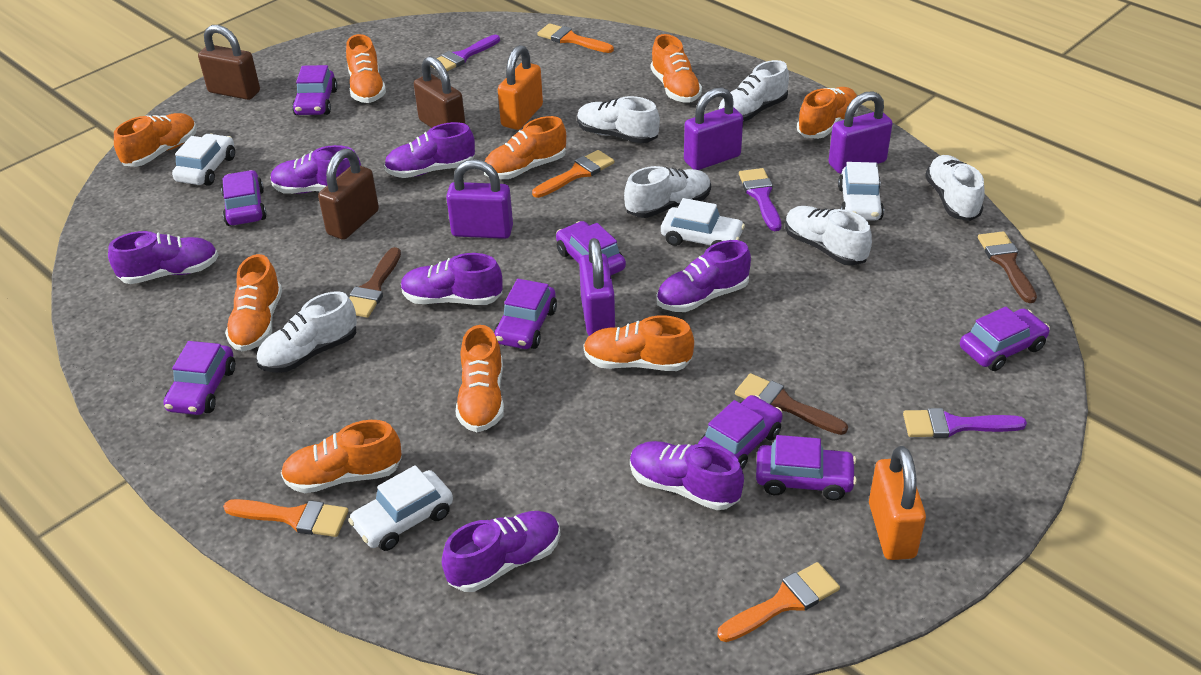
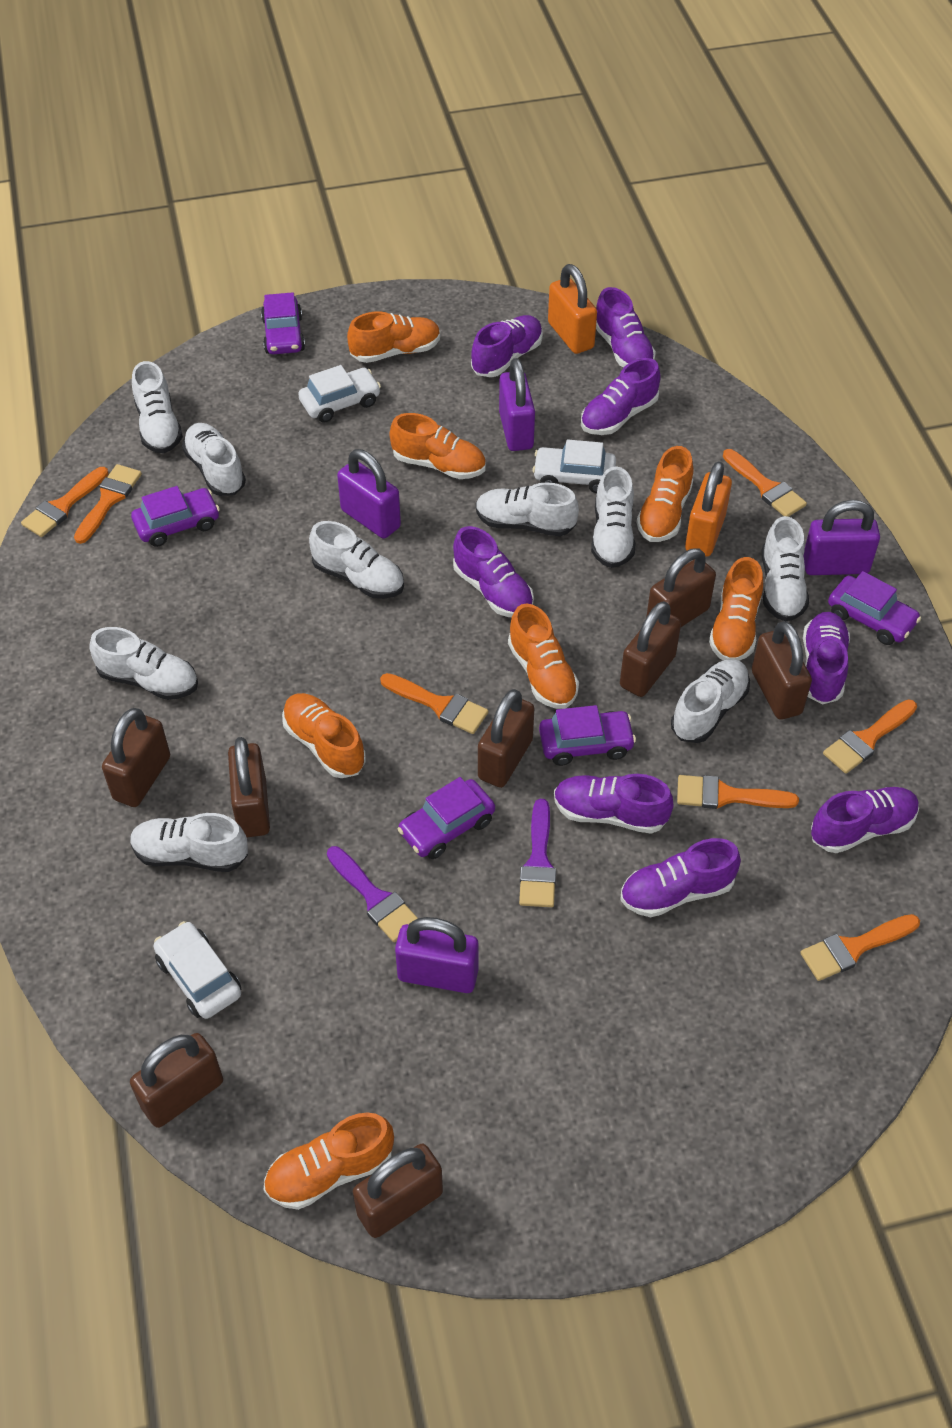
brown brush: [349,247,401,318] [735,373,848,435] [978,231,1037,303] = 3 -> none = 0
brown padlock: [198,25,260,100] [318,149,379,240] [414,56,466,128] = 3 -> [102,708,170,807] [130,1033,223,1128] [228,737,270,837] [353,1144,443,1238] [478,689,534,788] [620,601,681,697] [646,549,716,627] [752,621,812,720] = 8
orange brush: [223,499,349,537] [532,150,615,198] [537,23,614,53] [717,562,840,642] = 4 -> [21,467,109,537] [74,464,142,544] [380,673,488,734] [677,775,799,809] [723,449,807,517] [800,914,920,981] [823,699,917,774] = 7
orange shoe: [114,113,197,167] [225,254,282,351] [281,420,402,493] [346,34,386,103] [456,325,504,432] [484,116,566,179] [583,315,694,371] [650,34,702,103] [797,87,858,139] = 9 -> [264,1112,394,1210] [282,693,366,778] [347,311,441,363] [390,413,486,479] [508,604,579,709] [636,446,693,542] [709,557,763,661] = 7
purple brush: [430,35,500,71] [739,168,781,231] [903,408,1027,438] = 3 -> [327,846,418,942] [519,799,556,907] = 2
purple car: [163,341,235,415] [221,170,267,226] [292,65,338,115] [494,279,557,349] [556,221,626,275] [698,395,783,470] [756,435,857,500] [960,307,1050,371] = 8 -> [131,486,220,547] [261,292,305,354] [397,777,495,859] [539,705,636,766] [828,571,921,645] = 5
purple shoe: [108,231,219,284] [270,145,361,194] [384,122,475,178] [401,253,503,305] [442,511,561,592] [630,441,744,510] [656,240,751,312] = 7 -> [453,526,534,617] [471,315,543,377] [554,774,674,834] [581,358,661,435] [596,287,656,368] [620,838,741,917] [803,612,850,705] [811,787,919,853] = 8
white car: [172,133,235,186] [348,465,453,551] [661,198,745,246] [838,162,884,221] = 4 -> [154,921,241,1019] [298,365,381,423] [532,440,616,493] = 3
white shoe: [256,291,357,373] [577,96,660,143] [624,166,711,218] [718,60,789,122] [785,206,872,266] [925,155,985,221] = 6 -> [89,627,198,700] [130,813,248,872] [132,361,183,453] [182,423,246,496] [309,521,404,599] [476,482,579,536] [591,466,635,568] [671,659,750,743] [762,516,809,621] = 9

